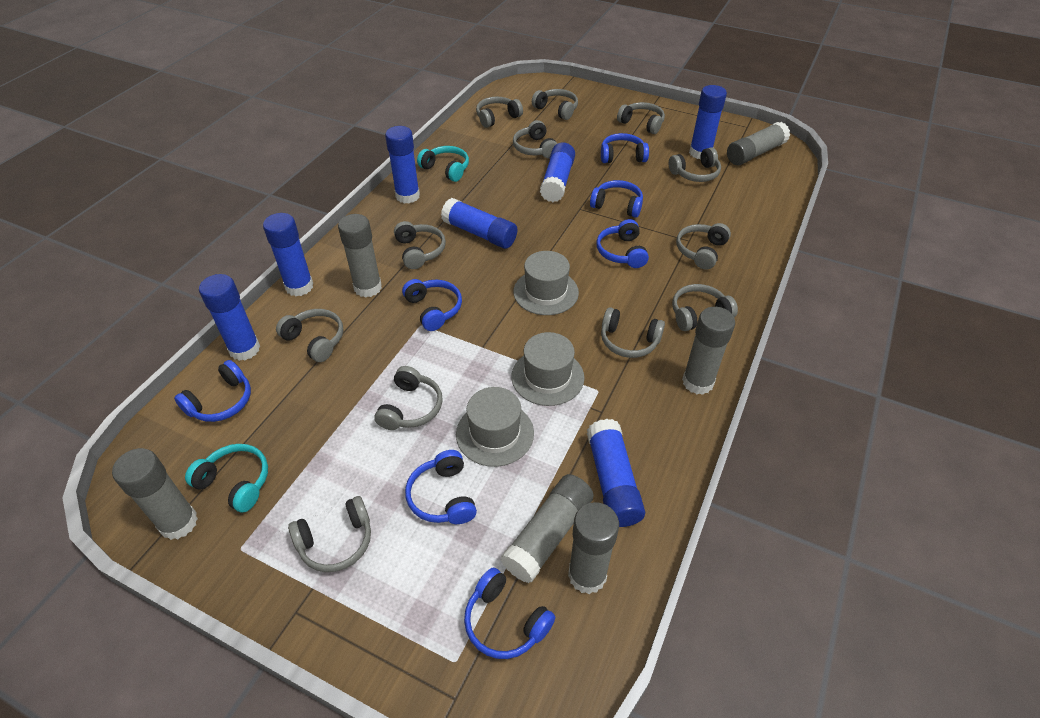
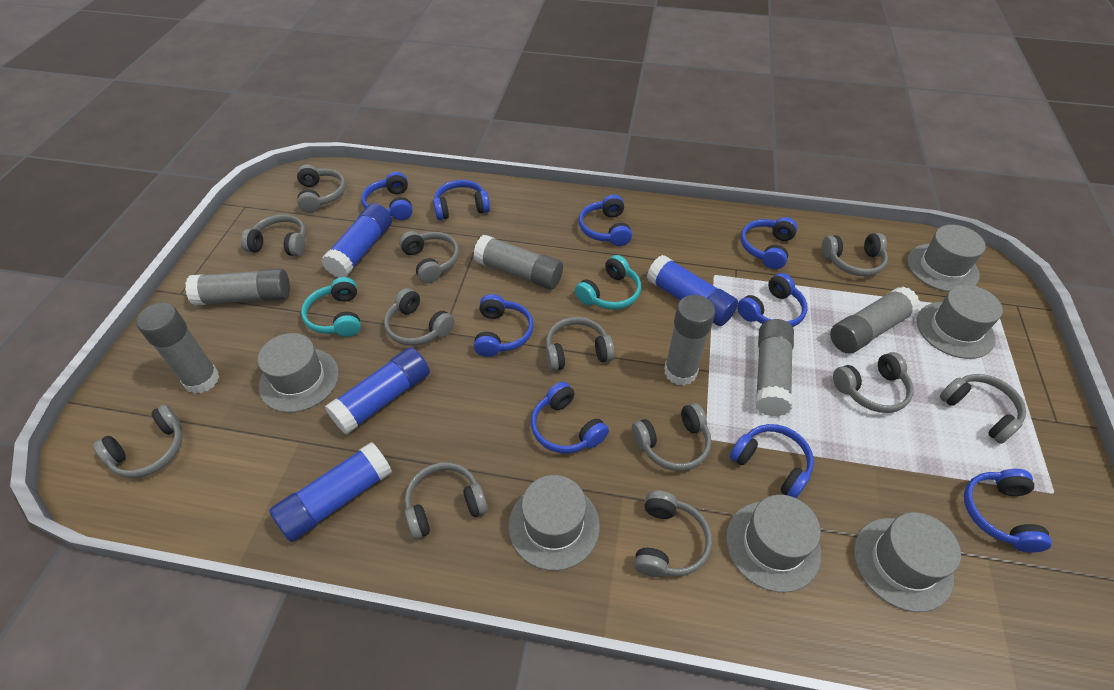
blue glue stick: [199,274,260,361] [263,213,313,296] [385,126,420,204] [441,198,517,249] [540,142,575,202] [587,419,645,527] [689,85,727,159] = 7 -> [269,442,392,542] [321,203,392,278] [325,347,430,434] [647,255,738,326] = 4
blue headphones: [174,360,251,422] [402,279,462,331] [405,450,477,524] [464,568,555,659] [590,180,643,218] [596,219,649,268] [601,133,649,163] = 7 -> [361,172,413,220] [433,180,490,220] [474,294,534,357] [531,382,609,453] [579,195,632,246] [730,424,814,498] [737,273,807,327] [740,217,797,269] [964,469,1052,553] = 9
grey hat: [456,387,534,467] [511,332,585,406] [513,251,579,315] = 3 -> [258,333,339,413] [508,475,600,571] [726,495,821,593] [854,512,961,612] [907,225,986,292] [917,285,1003,359] = 6

